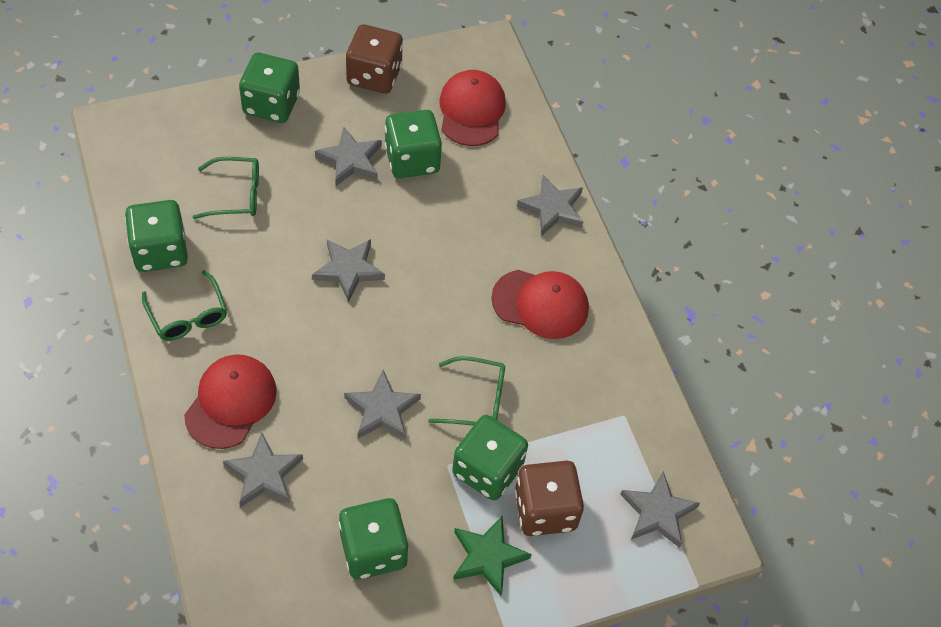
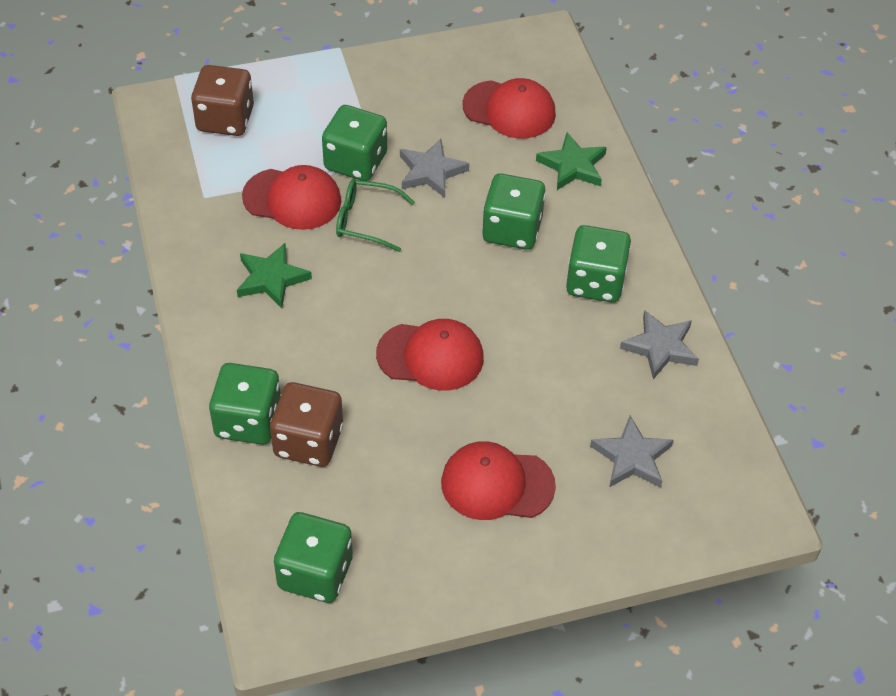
green glasses: [142,271,227,341] [193,157,259,219] [428,356,505,426] = 3 -> [336,180,415,252] = 1
green star: [453,516,532,596] = 1 -> [237,243,312,308] [536,133,607,190] = 2
grey star: [223,433,303,508] [312,239,385,302] [315,127,382,186] [344,370,421,439] [517,175,583,236] [620,471,700,548] = 6 -> [400,139,469,198] [590,416,673,488] [620,310,699,379] = 3
red cap: [184,354,277,449] [439,70,506,146] [491,270,589,339] = 3 -> [242,165,341,230] [376,319,484,390] [441,441,556,520] [462,78,556,139] = 4

